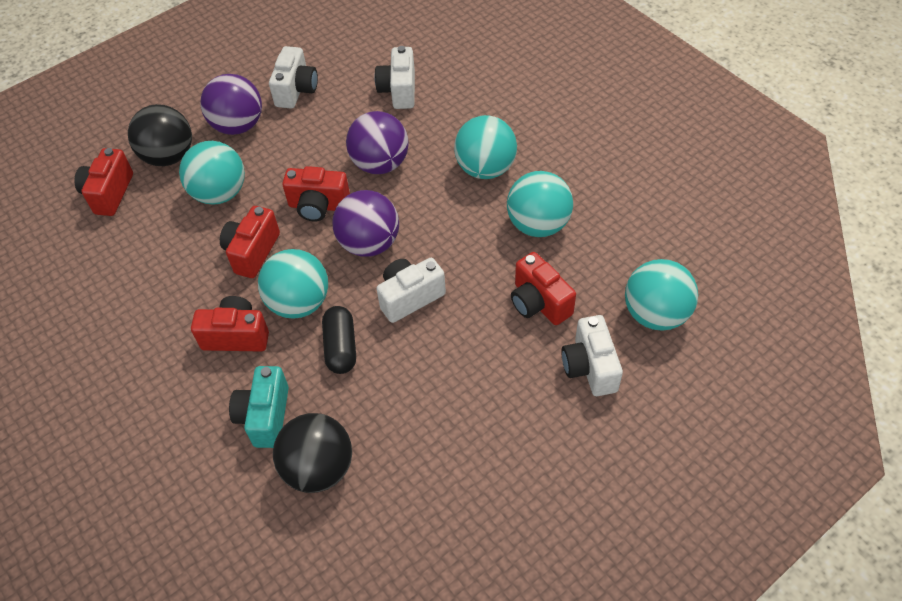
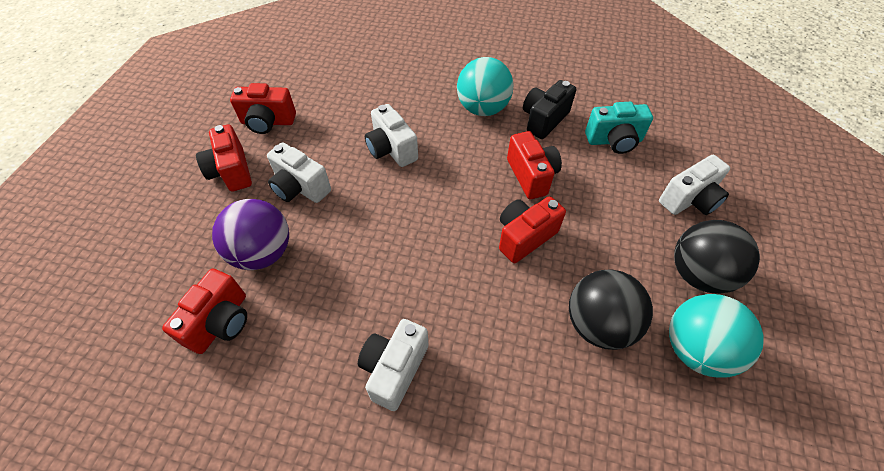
black camera: none = 0 -> [523,80,576,139] = 1
black capsule: [322,306,356,374] = 1 -> none = 0
purple ball: [201,74,262,135] [332,190,399,257] [346,111,409,174] = 3 -> [212,199,289,270] = 1
turquoise ball: [179,141,245,205] [258,249,328,319] [454,115,517,179] [507,171,573,237] [625,259,698,331] = 5 -> [457,57,514,116] [669,294,764,378] = 2

